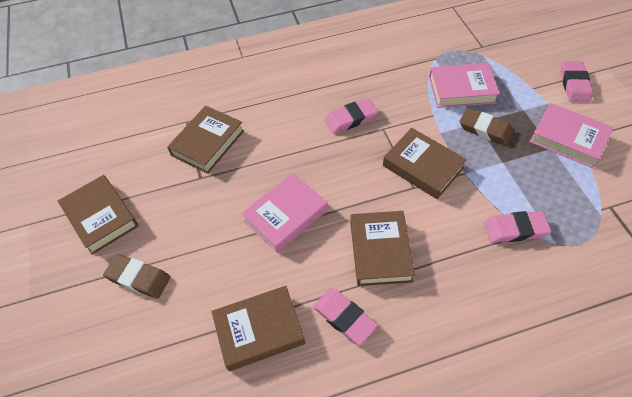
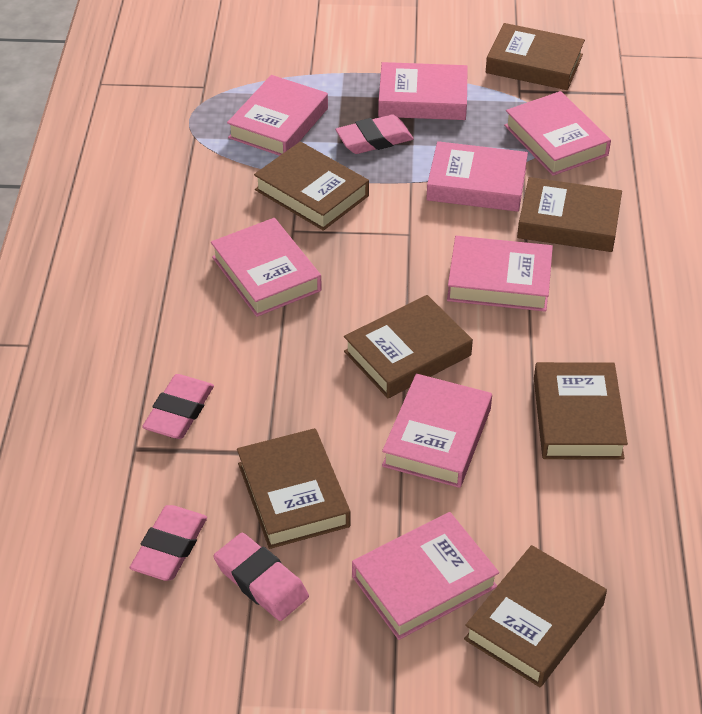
brown book: [58,175,139,255] [167,106,244,174] [211,286,305,371] [350,211,415,286] [383,128,467,199] = 5 -> [237,428,351,549] [254,142,369,231] [344,295,473,398] [464,545,607,687] [486,23,585,90] [517,177,622,252] [534,362,628,460] = 7
brown eraser: [103,254,170,299] [460,108,514,146] = 2 -> none = 0
pink book: [241,173,328,253] [429,63,500,108] [530,103,614,168] = 3 -> [211,218,322,317] [227,75,328,156] [352,512,499,640] [378,62,468,120] [382,374,492,488] [426,141,528,212] [447,236,553,312] [504,91,611,176] = 8

